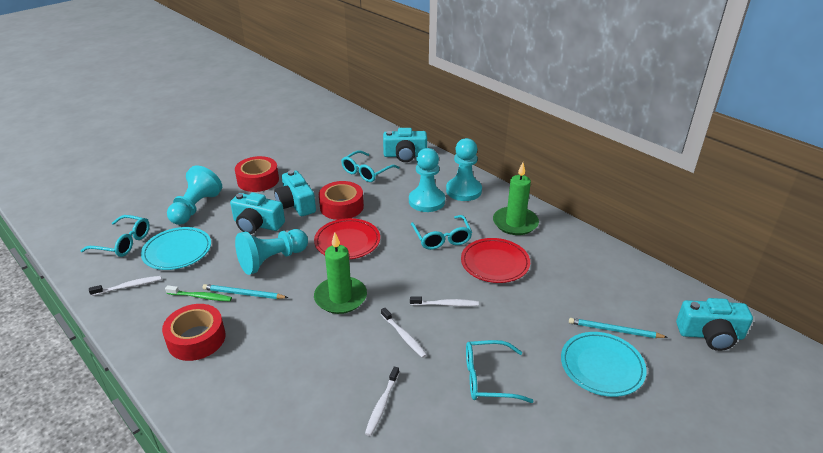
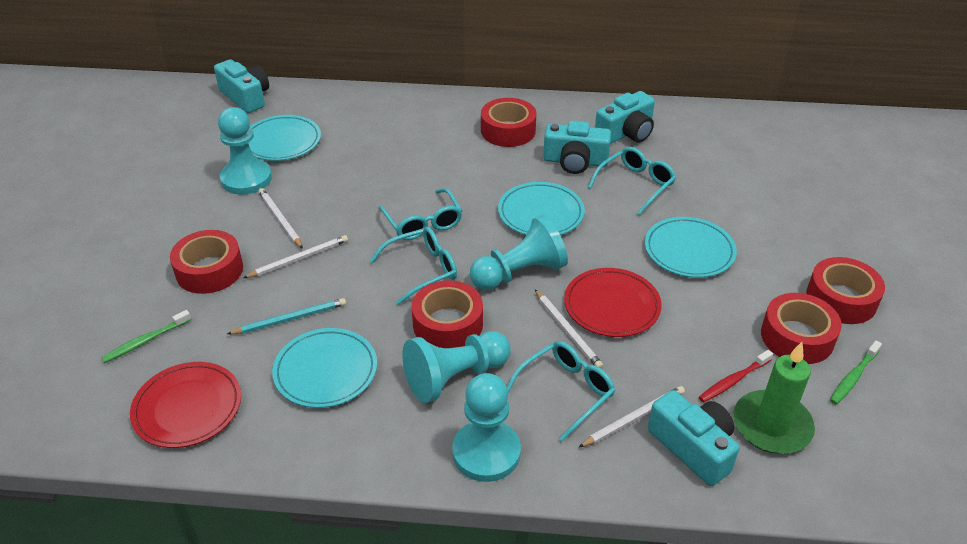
green candle: [314,232,367,314] [493,162,539,235] = 2 -> [733,342,815,454] = 1
green toothbrush: [165,285,232,301] = 1 -> [101,310,191,363] [830,341,882,405] = 2
red tape: [162,304,226,361] [235,156,279,192] [319,181,364,220] = 3 -> [170,230,243,294] [412,280,483,348] [481,98,537,147] [761,293,842,364] [806,257,885,324] = 5
red toothbrush: none = 0 -> [699,350,773,403] = 1
turquoise pencil: [202,284,288,299] [569,318,668,338] = 2 -> [227,298,346,334] = 1
turquoise plate: [141,227,211,270] [561,332,647,397] = 2 -> [248,115,321,161] [272,328,377,408] [498,182,585,235] [645,217,737,278] = 4
white pencil: none = 0 -> [243,235,348,278] [258,188,303,249] [535,290,603,368] [578,386,685,448] = 4
white toothbrush: [89,276,161,296] [365,366,399,436] [381,308,427,358] [410,296,479,306] = 4 -> none = 0

